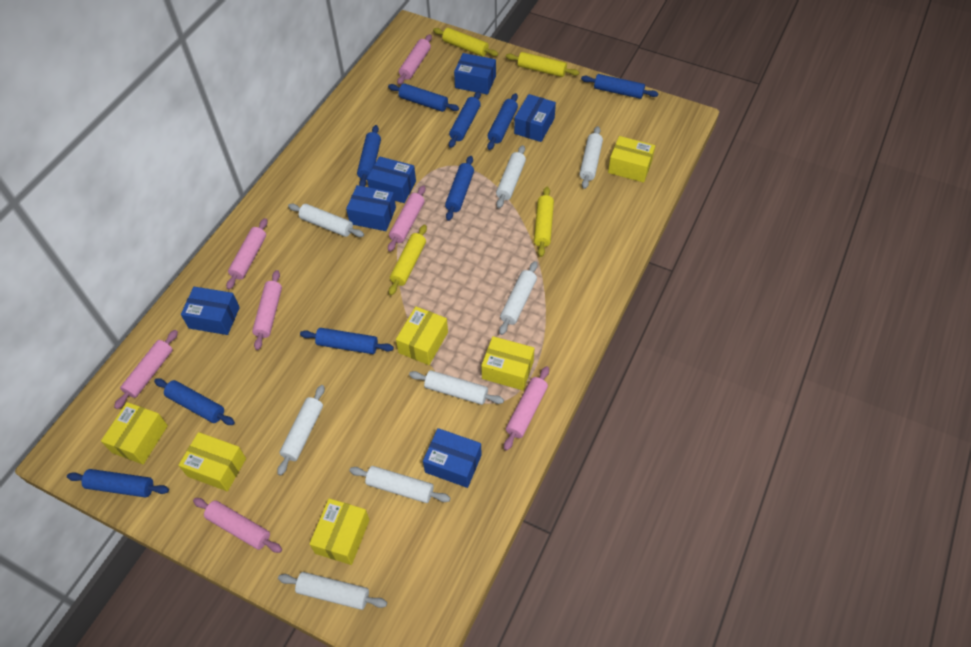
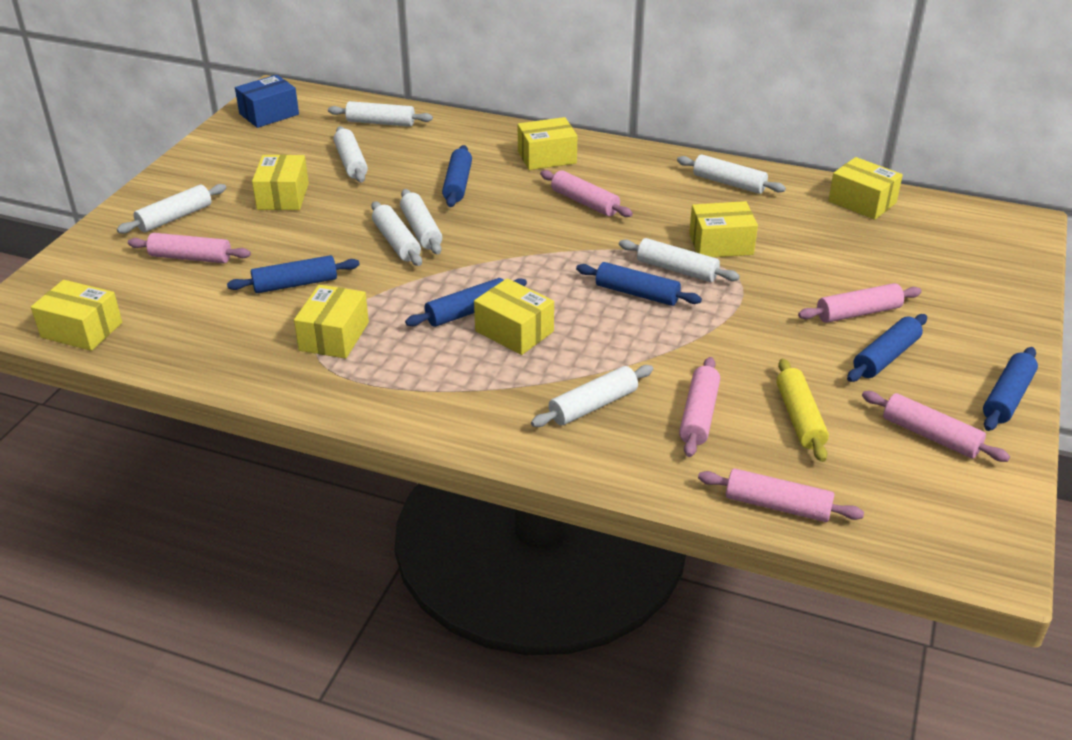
blue box: [181,287,240,335] [346,185,396,231] [367,156,416,203] [423,428,482,488] [454,53,496,95] [514,94,556,142] = 6 -> [235,75,299,128] = 1
blue rolling pin: [67,469,169,497] [154,378,235,425] [300,328,394,354] [357,125,381,187] [388,83,459,112] [445,156,474,221] [449,91,481,148] [487,93,518,150] [581,74,659,99] = 9 -> [227,255,360,293] [405,278,527,327] [442,145,472,207] [576,262,702,306] [847,314,927,382] [983,347,1038,431] = 6
pink rolling pin: [114,330,178,409] [193,498,282,553] [226,218,268,289] [252,270,282,350] [388,185,426,252] [397,34,432,85] [504,366,549,451] = 7 -> [128,233,251,263] [540,170,633,217] [679,357,720,457] [698,468,864,522] [798,283,922,323] [862,391,1010,462] = 6
yellow box: [101,402,168,464] [178,432,246,491] [309,498,370,565] [396,306,448,365] [481,336,534,390] [608,136,655,183] = 6 -> [31,280,122,351] [252,155,309,210] [294,285,369,359] [474,278,554,355] [518,117,577,170] [689,201,758,257] [828,157,903,220] = 7
yellow rolling pin: [389,225,427,295] [433,28,498,56] [506,52,579,77] [534,187,554,257] = 4 -> [776,359,829,462] = 1

